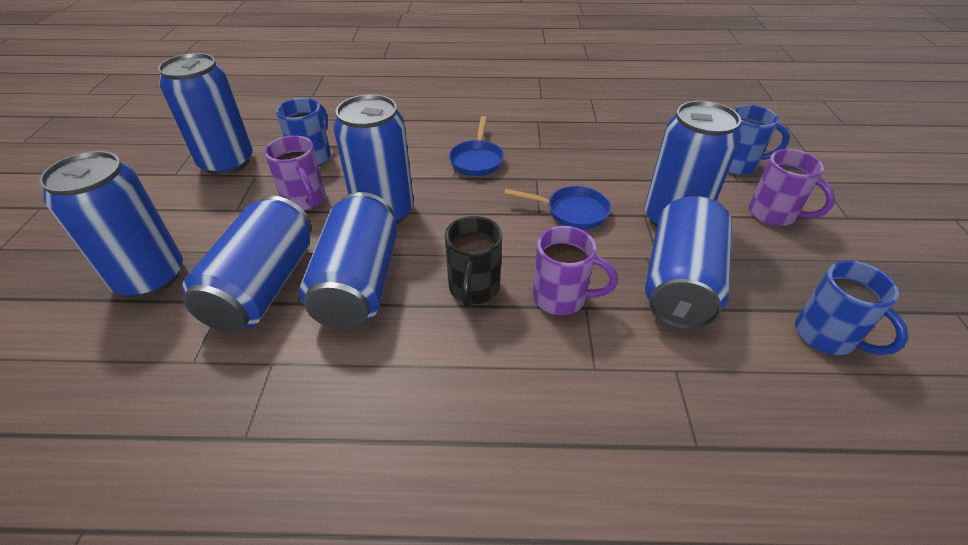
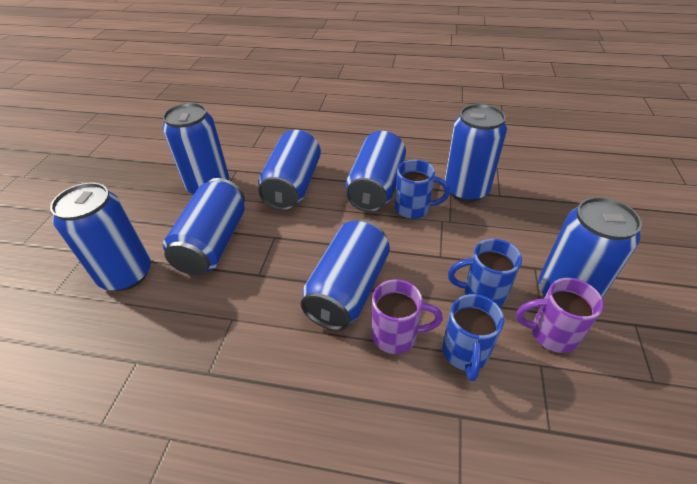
black mug: [445,216,502,308] = 1 -> none = 0
blue can: [39,151,183,298] [158,53,253,175] [183,196,312,333] [299,192,398,329] [333,94,414,224] [645,101,741,228] [645,196,732,330] = 7 -> [50,183,151,291] [163,103,229,194] [163,178,245,275] [258,130,321,211] [301,220,390,331] [346,131,406,212] [444,104,507,202] [538,197,642,298] = 8
blue pan: [449,116,504,176] [504,186,611,230] = 2 -> none = 0
purple mug: [264,136,326,210] [533,226,618,315] [749,149,835,226] = 3 -> [372,279,443,354] [516,278,604,353] = 2

